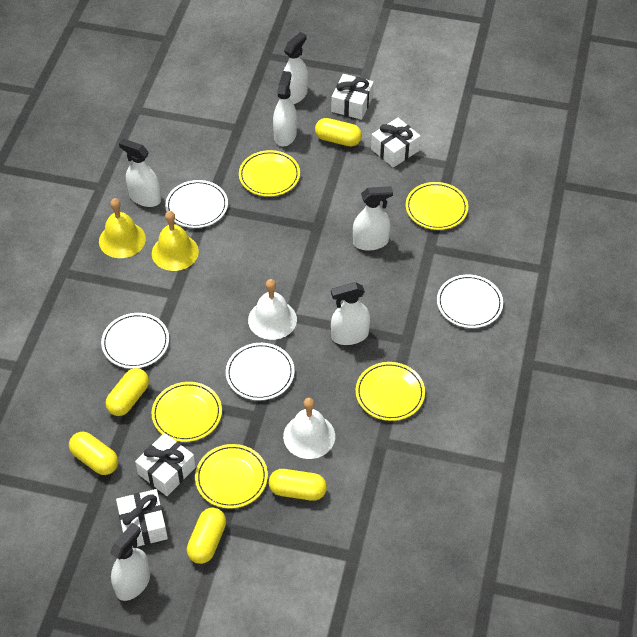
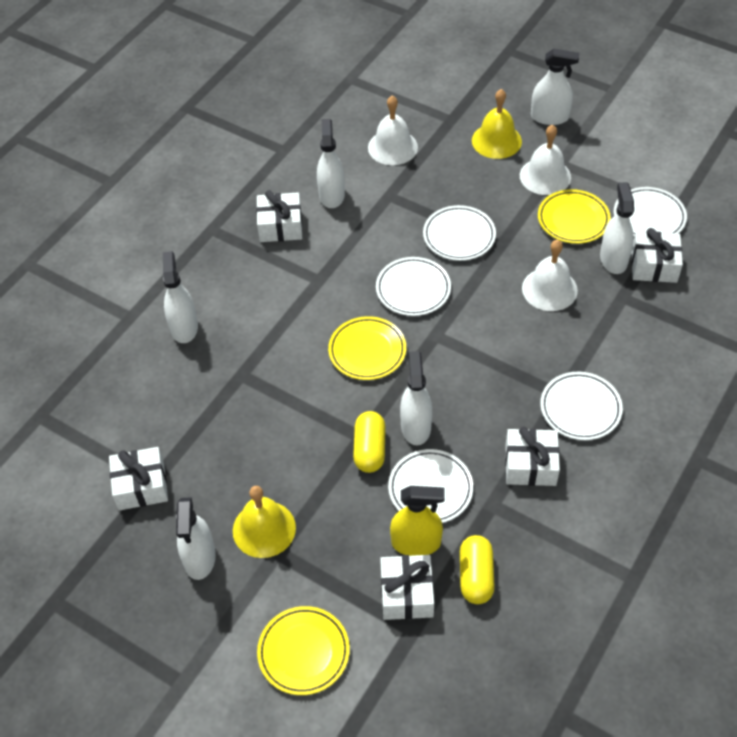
white bell: [248,279,297,340] [283,398,335,459] = 2 -> [368,96,418,165] [520,125,571,195] [522,240,578,311] = 3
white gift: [116,489,168,548] [135,433,196,496] [331,74,374,120] [371,118,421,168] = 4 -> [109,447,168,511] [256,190,302,242] [380,555,434,620] [505,427,560,486] [631,228,683,283] = 5
white plate: [101,313,169,369] [165,180,228,228] [226,343,294,400] [437,275,503,328] = 4 -> [376,257,451,316] [388,449,473,523] [423,205,496,261] [540,372,623,440] [614,187,687,236] = 5
yellow capsule: [69,432,118,475] [106,368,149,416] [187,508,226,564] [269,469,327,501] [315,118,362,146] = 5 -> [353,411,386,473] [460,535,495,604] = 2
yellow plate: [152,382,222,442] [195,444,268,509] [239,150,300,197] [356,362,425,421] [406,182,468,230] = 5 -> [257,606,350,695] [328,316,406,380] [538,189,611,244] = 3
yellow spray bottle: none = 0 -> [390,486,445,556] = 1

